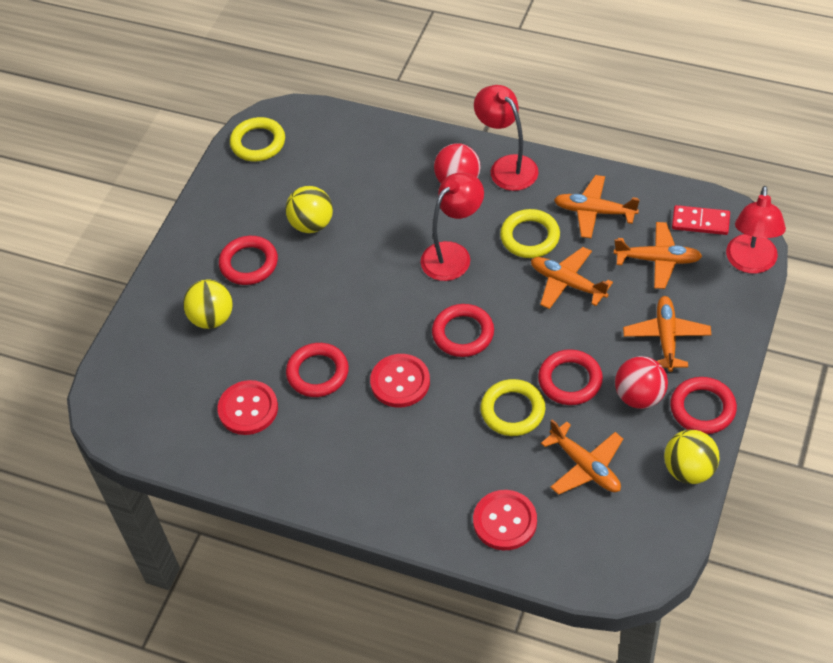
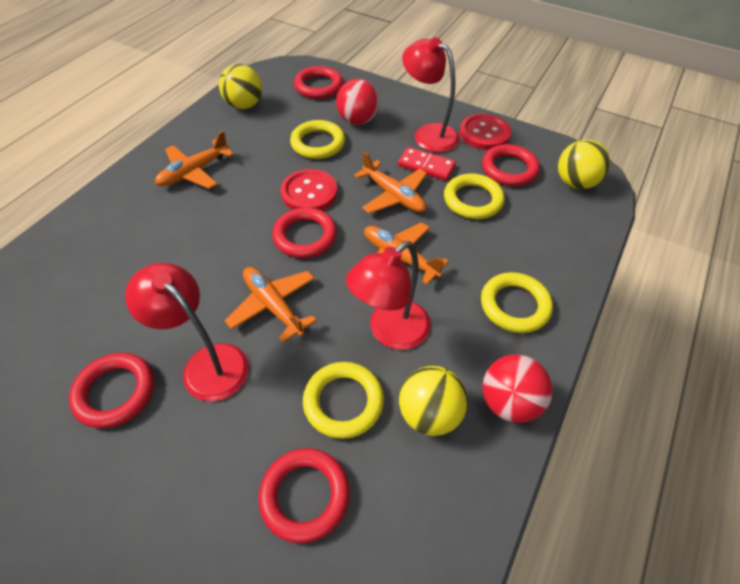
orange plane: [531,247,613,309] [541,419,623,495] [554,175,640,238] [614,222,702,289] [623,296,712,372] = 5 -> [155,131,234,189] [225,267,317,343] [354,152,427,214] [364,222,449,285] = 4
red button: [218,380,278,435] [370,354,430,408] [473,490,537,550] = 3 -> [281,169,337,210] [460,114,511,150] = 2
yellow ring: [230,117,285,162] [481,379,545,436] [500,209,560,258] = 3 -> [290,120,345,159] [303,362,384,439] [444,173,505,219] [481,272,553,333] = 4

